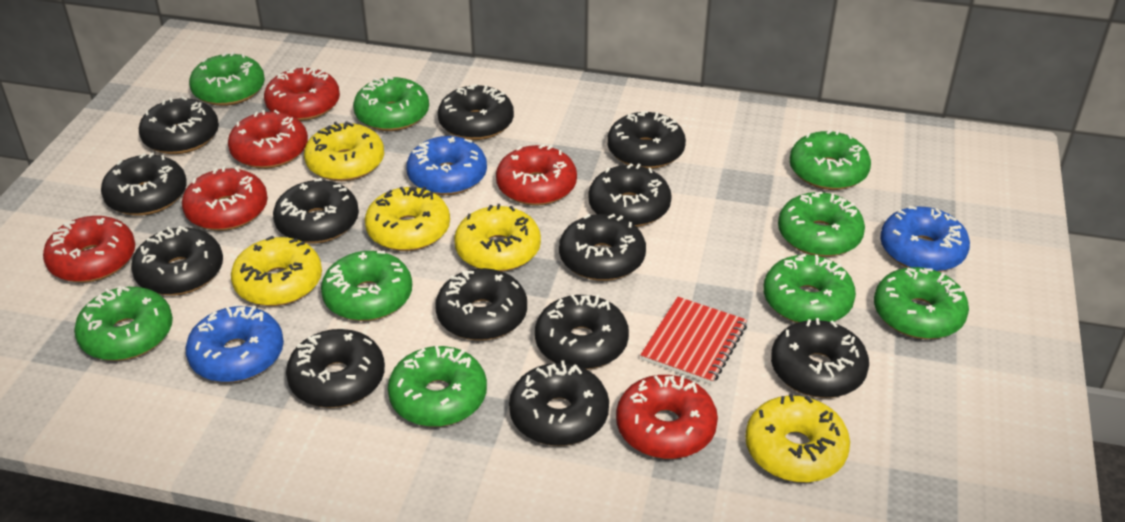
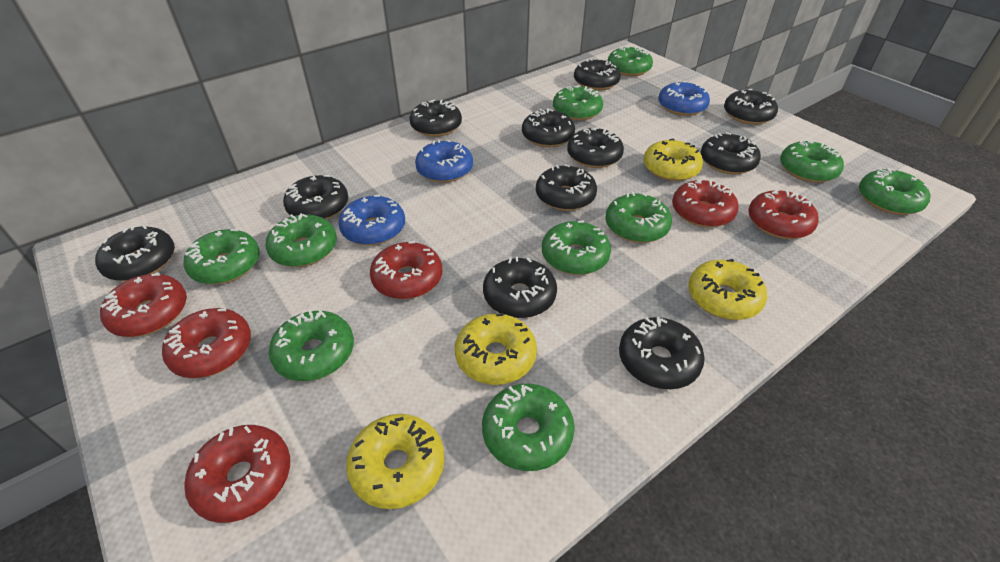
black donut: [101,152,187,216] [131,226,223,296] [139,97,219,154] [273,178,359,243] [286,329,385,408] [435,268,527,341] [438,84,514,140] [509,361,609,446] [535,294,629,369] [559,214,646,281] [589,163,672,227] [607,111,686,169] [771,318,869,398] = 13 -> [95,225,175,281] [283,175,348,220] [410,99,462,137] [483,256,557,318] [522,109,575,147] [536,164,597,211] [567,127,624,168] [574,58,621,91] [619,317,705,389] [701,132,761,174] [724,89,778,125] = 11
green donut: [74,286,173,361] [189,52,265,106] [321,251,412,321] [353,76,429,131] [388,346,487,427] [764,254,856,323] [778,191,865,257] [789,129,871,190] [874,267,969,339] = 9 -> [184,229,260,284] [266,213,337,267] [269,309,354,381] [482,384,575,471] [542,220,611,275] [553,85,603,121] [605,192,672,243] [608,46,653,76] [780,141,844,183] [859,168,930,215] = 10
red notebook: [640,297,747,385] = 1 -> none = 0
yellow donut: [231,236,322,306] [304,122,384,181] [365,187,450,251] [454,204,541,272] [745,394,850,483] = 5 -> [346,414,444,509] [455,313,537,385] [643,138,703,181] [688,259,767,320] = 4

